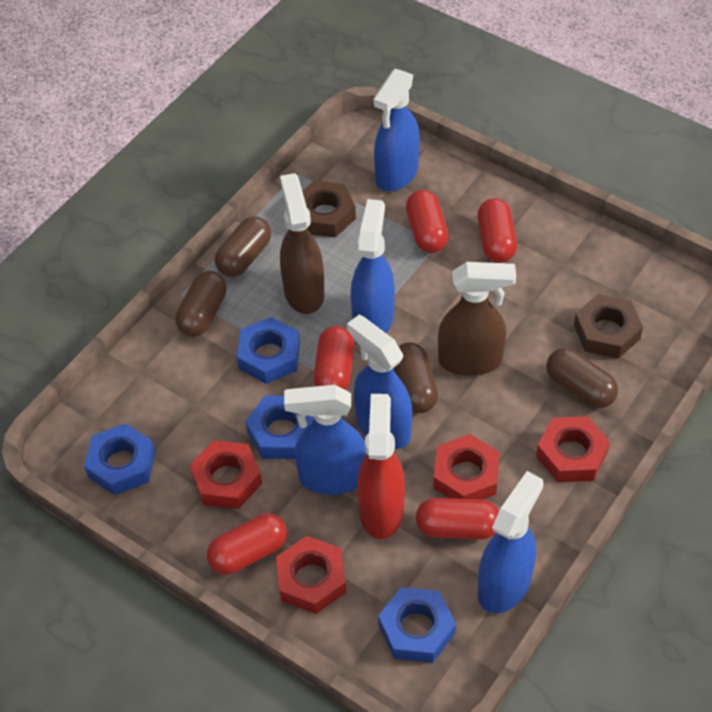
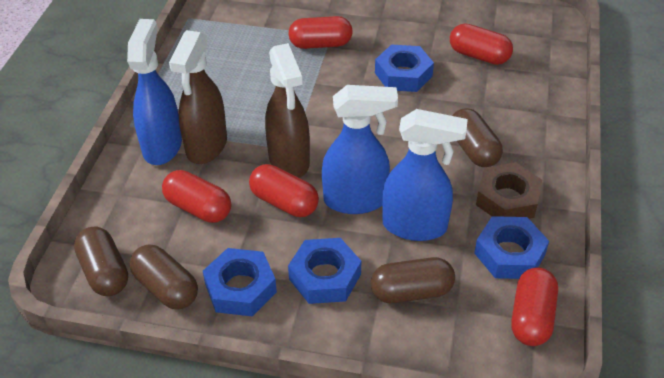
blue spray bottle: [284,385,367,495] [347,315,412,449] [351,199,395,333] [374,69,420,191] [478,471,544,614] = 5 -> [127,19,182,165] [322,85,398,214] [382,109,468,241] = 3
brown nut: [302,181,356,237] [574,294,643,359] = 2 -> [476,162,542,219] = 1
red nut: [190,440,262,509] [276,536,347,614] [433,434,500,500] [536,416,610,482] = 4 -> none = 0
red spray bottle: [357,394,405,539] = 1 -> none = 0

